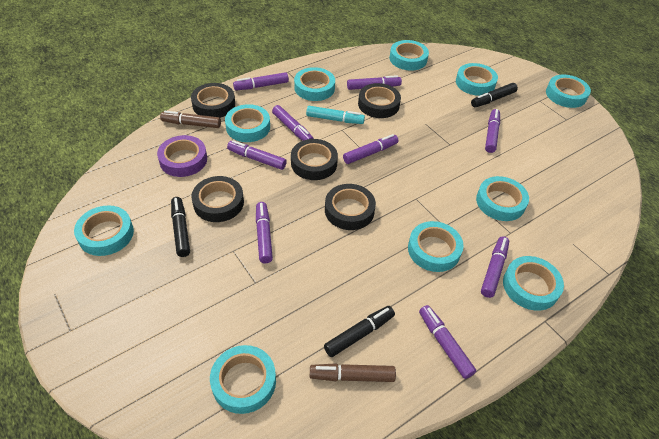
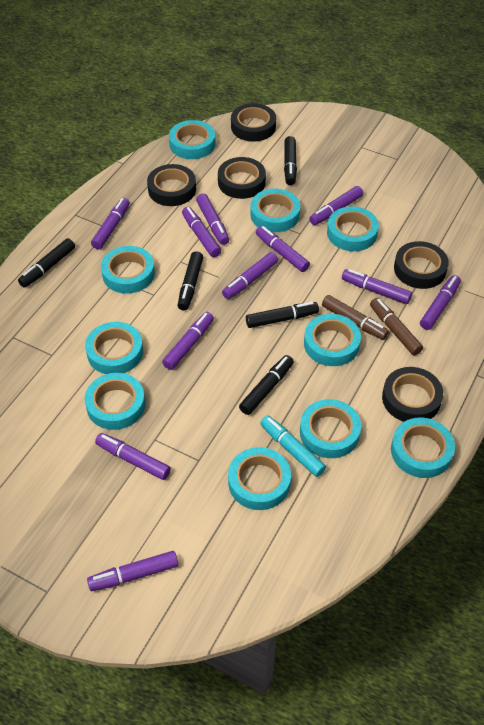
black marker: [171,197,190,257] [324,306,395,357] [471,83,518,107] = 3 -> [18,238,75,288] [177,251,203,311] [239,355,294,415] [246,302,319,328] [284,136,297,185] = 5
purple marker: [227,140,287,170] [233,72,289,90] [256,202,273,263] [272,105,314,141] [343,134,398,164] [347,75,402,90] [419,305,476,379] [481,236,509,298] [485,109,500,153] = 9 -> [87,551,178,591] [91,198,130,249] [95,433,171,480] [162,312,214,370] [182,207,221,257] [196,193,229,245] [222,252,278,299] [256,226,310,272] [309,186,363,225] [342,269,412,304] [420,275,461,330] = 11
purple tape: [157,135,207,177] = 1 -> none = 0

